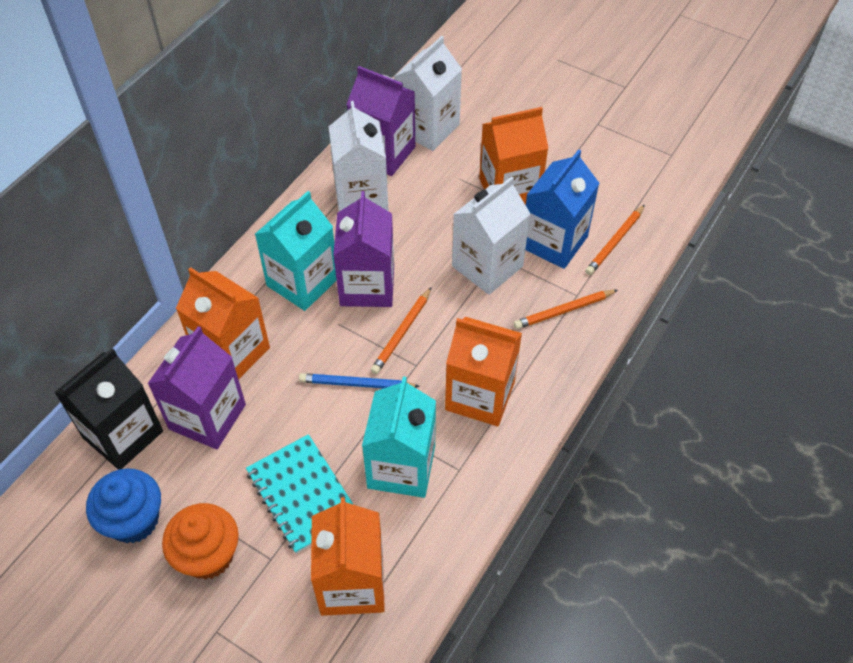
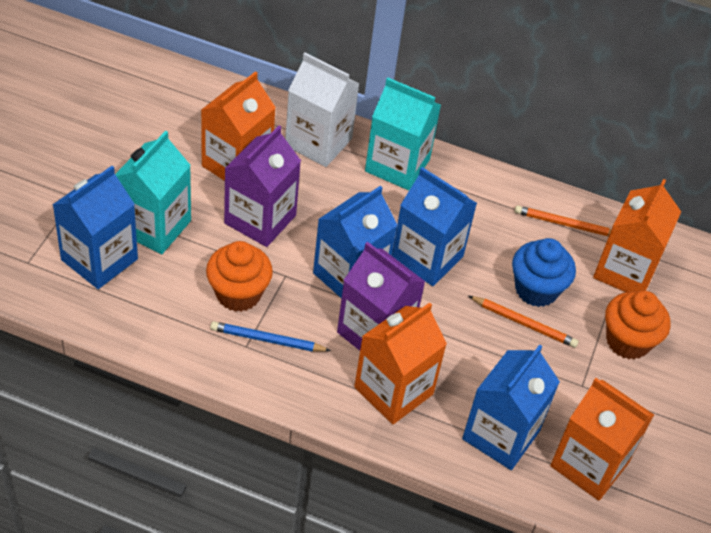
black carton: [54,348,163,470] = 1 -> none = 0
blue carton: [525,149,599,269] = 1 -> [53,166,138,289] [313,186,397,299] [392,167,477,286] [462,344,560,470] = 4
orange cupcake: [162,503,239,580] = 1 -> [206,241,273,312] [605,291,670,360] = 2
orange pencil: [371,288,431,374] [514,290,618,329] [585,205,645,275] = 3 -> [469,296,579,348] [514,205,611,236] = 2
purple carton: [147,326,246,449] [333,191,394,307] [346,66,415,176] = 3 -> [224,125,301,247] [337,242,426,351] = 2
turquoise notebook: [246,434,354,554] = 1 -> none = 0
white carton: [329,101,388,211] [394,36,462,151] [452,176,531,295] = 3 -> [285,52,360,167] = 1

